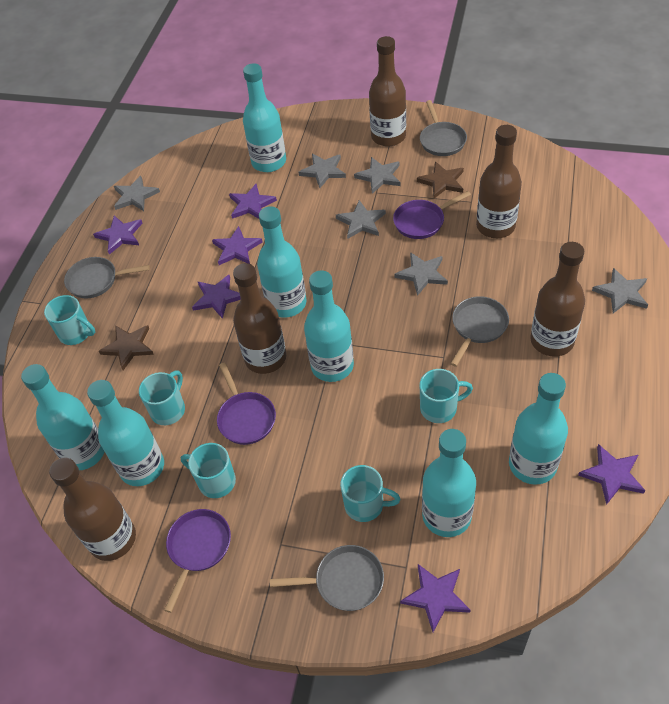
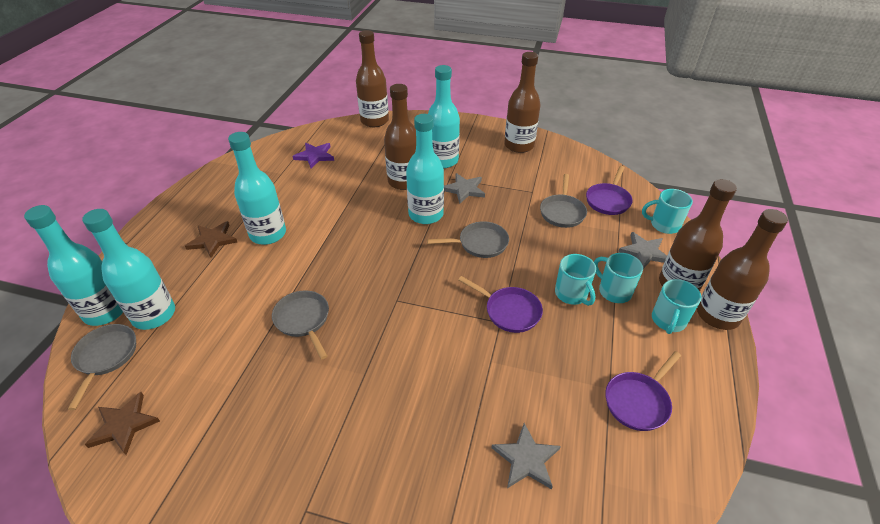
grey star: [114,176,160,211] [298,154,346,188] [336,200,386,239] [354,157,400,194] [395,252,448,296] [592,268,648,313] = 6 -> [444,173,485,204] [491,423,561,490] [618,232,667,269] = 3
purple star: [93,215,143,255] [192,275,241,319] [212,226,263,265] [229,184,277,219] [400,564,471,632] [578,444,646,505] = 6 -> [292,143,334,168] = 1
turquoise bottle: [21,364,105,470] [87,380,164,486] [243,63,286,172] [257,206,307,318] [304,270,354,382] [422,429,476,537] [509,373,568,485] = 7 -> [24,205,123,326] [82,209,175,330] [228,132,286,245] [406,114,444,224] [428,65,460,169] = 5
turquoise mug: [44,295,95,345] [139,370,185,425] [181,443,236,498] [340,465,400,522] [420,369,473,423] = 5 -> [555,254,596,306] [594,253,643,303] [642,189,693,234] [652,279,701,334] = 4

